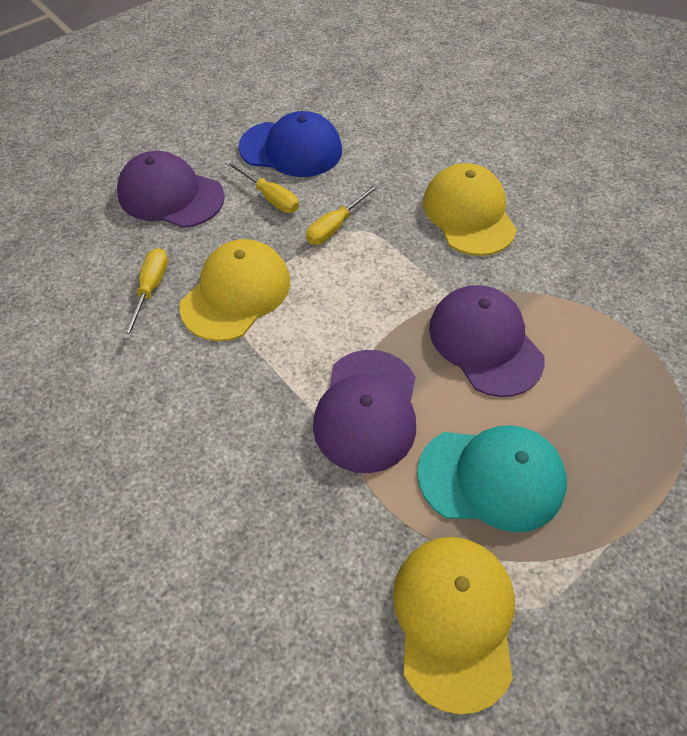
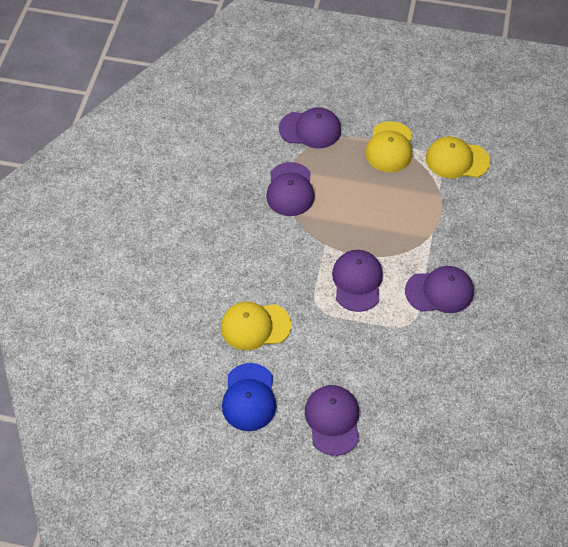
purple cap: [117,151,225,228] [313,350,416,473] [429,285,545,397] = 3 -> [266,162,315,216] [279,107,341,148] [305,385,360,456] [332,250,383,312] [405,266,474,313] = 5
turquoise cap: [417,425,567,532] = 1 -> none = 0
yellow screwdriver: [123,248,168,339] [225,160,299,213] [306,184,379,245] = 3 -> none = 0

